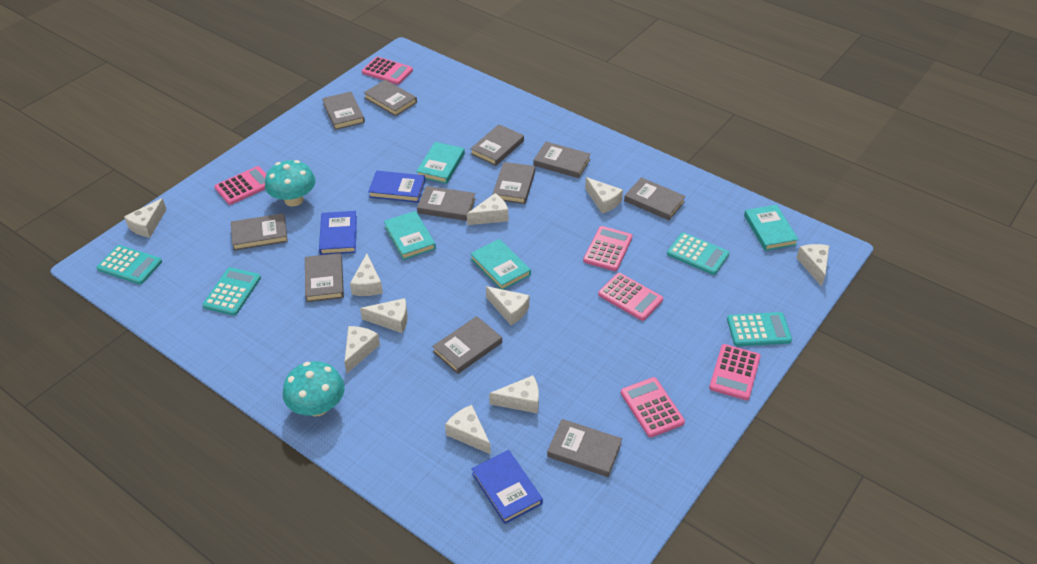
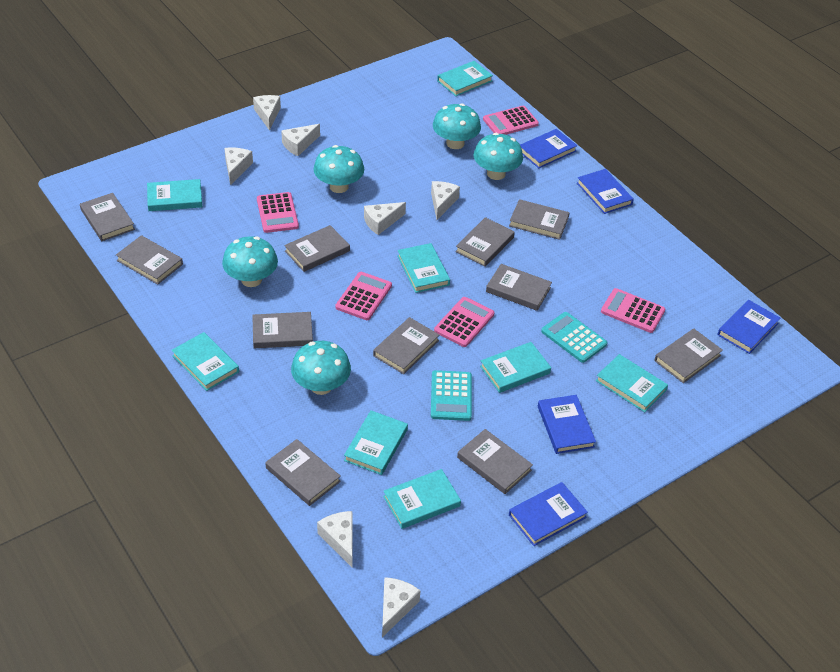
blue book: [319,211,357,255] [368,171,425,203] [472,450,543,524] = 3 -> [509,482,588,546] [520,129,577,168] [538,395,596,454] [577,169,634,214] [717,300,781,354] = 5
pink calculator: [214,166,266,205] [362,56,413,85] [583,226,633,271] [598,273,663,321] [621,377,685,437] [709,344,761,400] = 6 -> [257,192,299,233] [335,272,392,320] [434,297,494,347] [483,106,539,135] [601,288,665,333] = 5
turquoise book: [384,211,436,260] [416,142,465,184] [470,239,531,290] [744,205,799,251] = 4 -> [147,179,202,211] [171,332,239,391] [344,410,408,475] [383,469,461,529] [398,243,450,293] [437,61,493,96] [480,342,551,393] [596,354,668,412] = 8
turquoise calculator: [96,245,162,284] [202,267,261,316] [667,232,730,275] [727,312,792,346] = 4 -> [431,370,472,421] [541,312,607,363] = 2
turquoise mushroom: [265,160,315,207] [283,361,345,416] = 2 -> [222,236,278,287] [291,341,351,395] [313,145,364,193] [433,103,481,149] [474,133,523,180] = 5
white cheese: [124,198,167,237] [344,326,380,373] [350,254,383,296] [360,298,408,333] [445,405,491,454] [467,193,508,225] [486,286,529,325] [489,375,539,414] [585,177,623,214] [797,244,829,286] = 10 -> [224,148,253,186] [253,95,281,131] [281,124,320,156] [317,511,352,567] [364,202,406,235] [382,577,421,638] [431,181,460,220] = 7

